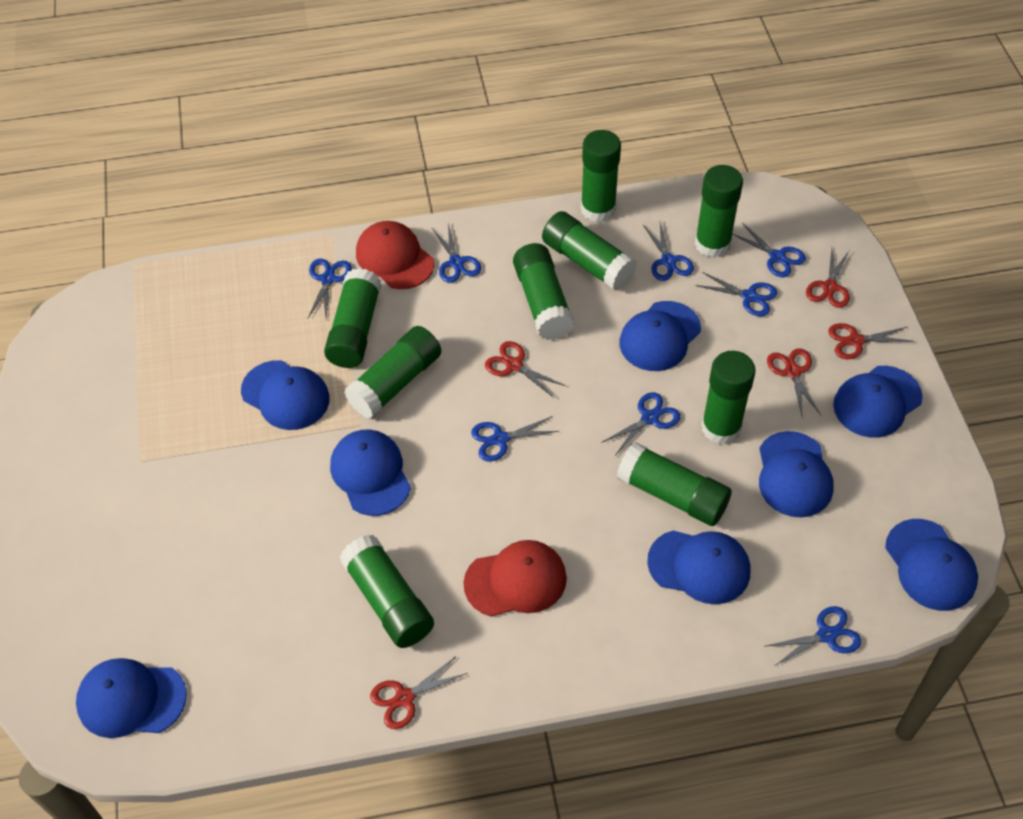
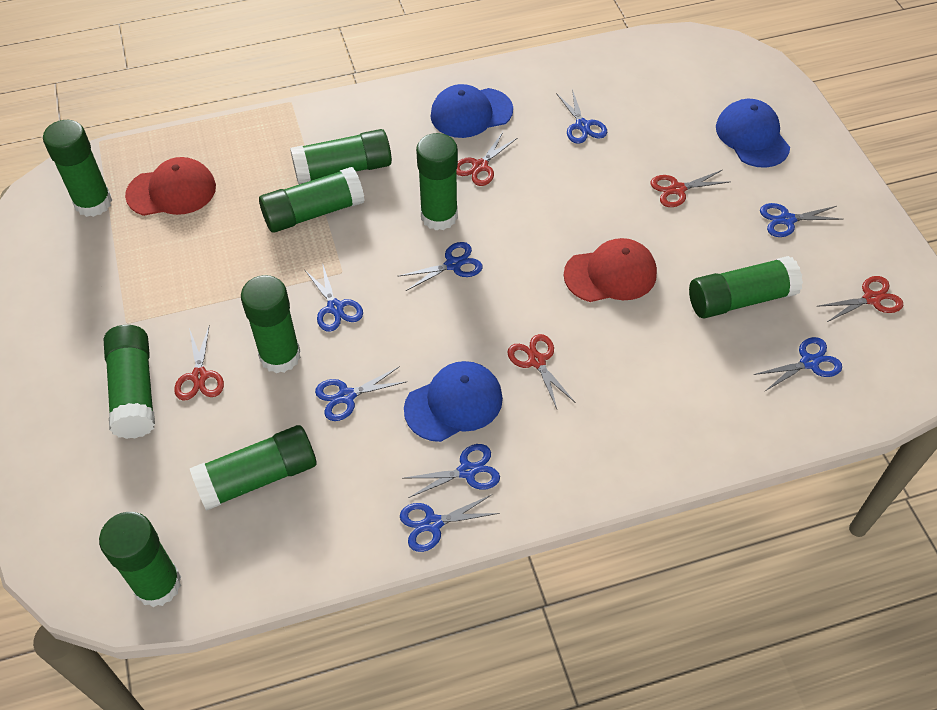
blue cap: [76,658,187,738] [241,360,330,430] [330,429,411,516] [619,301,701,371] [647,530,750,604] [759,431,834,517] [833,366,923,438] [885,519,978,611] = 8 -> [404,361,503,442] [430,84,513,138] [716,99,790,168] = 3

